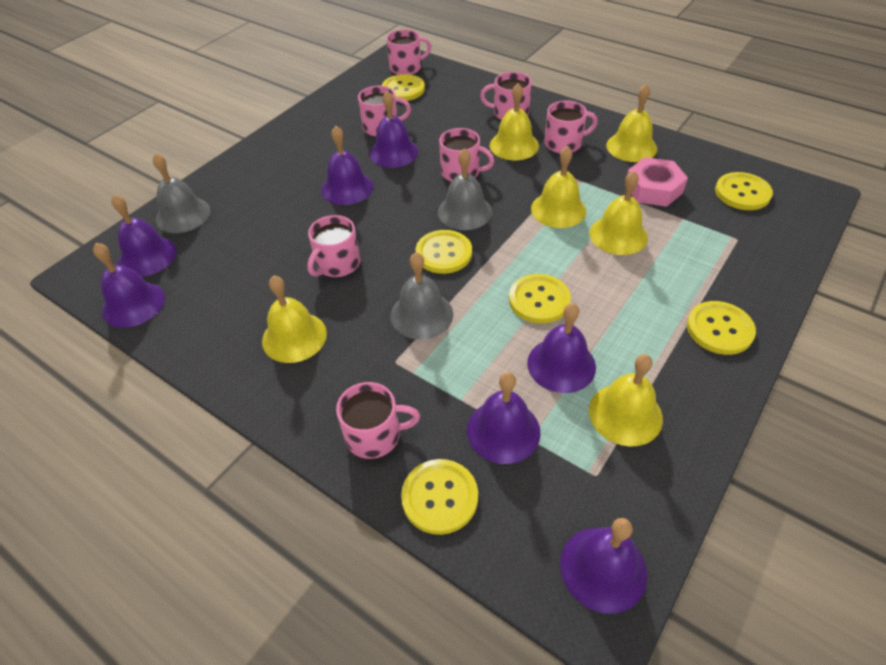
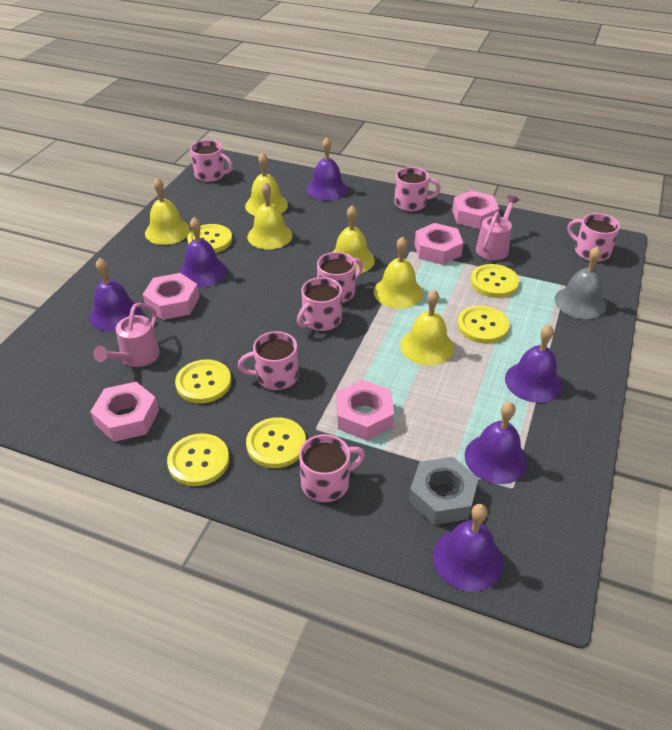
grey bell: [153,153,211,233] [390,252,453,340] [438,148,492,230] = 3 -> [555,246,606,319] = 1
grey nut: none = 0 -> [409,457,479,525] = 1
pink nut: [627,157,688,207] = 1 -> [90,382,159,442] [143,273,199,320] [337,380,394,441] [415,223,463,265] [452,190,499,229] = 5
pink watering can: none = 0 -> [93,303,160,367] [476,195,519,260] = 2
purple bell: [93,243,165,328] [111,194,177,277] [321,126,373,205] [369,91,419,168] [467,372,541,464] [527,303,596,393] [560,518,647,614] = 7 -> [89,258,142,332] [179,217,227,287] [307,137,348,201] [433,504,503,592] [465,402,528,484] [505,325,562,403] = 6

